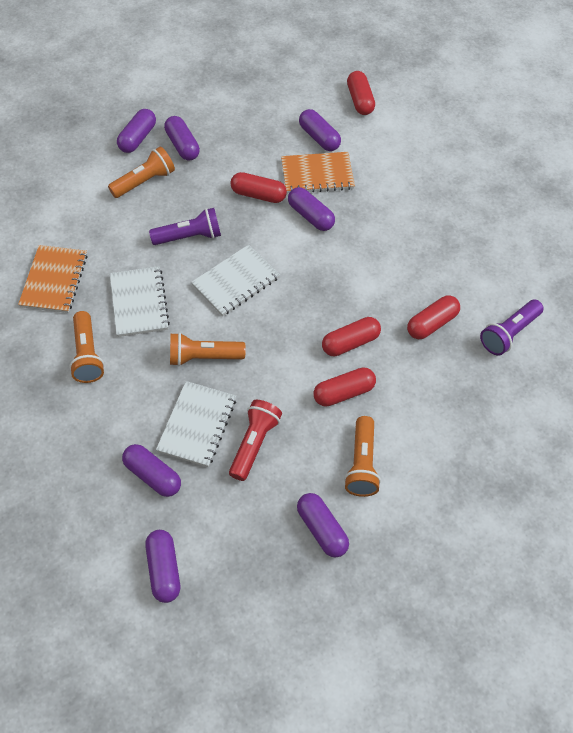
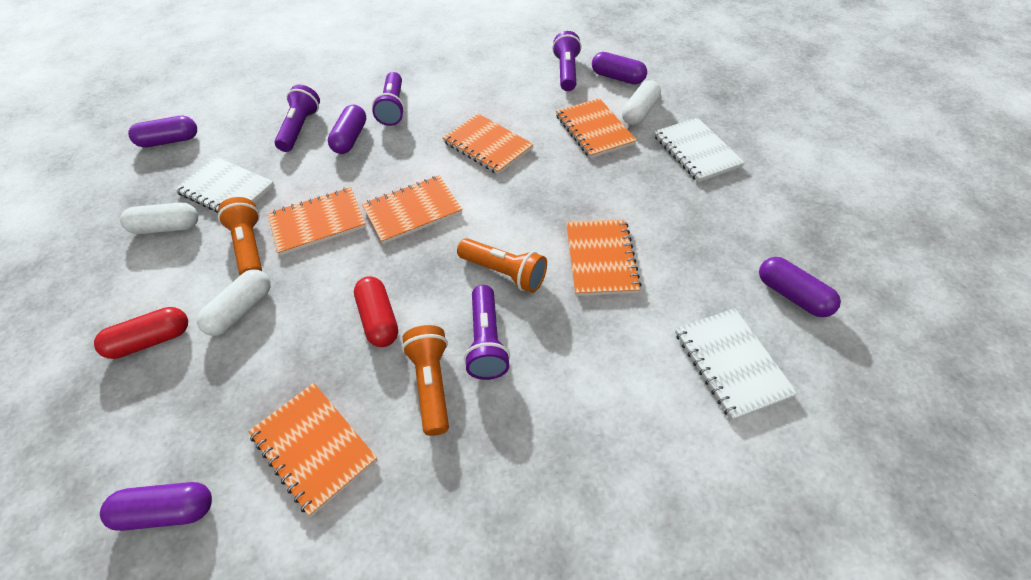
orange flashlight: [69,311,105,383] [108,146,175,198] [170,332,246,366] [344,416,381,497] = 4 -> [218,197,262,275] [402,325,449,436] [457,238,547,293] = 3
orange notebook: [18,245,88,313] [281,152,355,193] = 2 -> [248,383,378,517] [267,187,366,256] [362,175,463,244] [442,114,534,175] [556,98,637,159] [566,219,641,296] = 6
purple capsule: [117,109,156,153] [122,444,181,497] [145,530,180,603] [164,116,200,160] [288,187,335,231] [297,493,349,558] [299,109,341,151] = 7 -> [100,482,212,531] [128,116,197,148] [328,105,366,154] [592,52,647,85] [759,257,841,317] = 5
purple flashlight: [149,208,221,245] [480,300,544,356] = 2 -> [274,85,320,152] [372,72,405,126] [464,285,510,380] [552,31,582,91] = 4
red capsule: [230,172,287,203] [313,367,376,407] [322,317,381,356] [347,71,375,115] [407,295,460,339] = 5 -> [94,307,188,359] [354,277,398,347] = 2
red flashlight: [229,400,282,481] = 1 -> none = 0
white capsule: none = 0 -> [120,203,198,234] [197,269,270,336] [622,80,661,125] = 3

